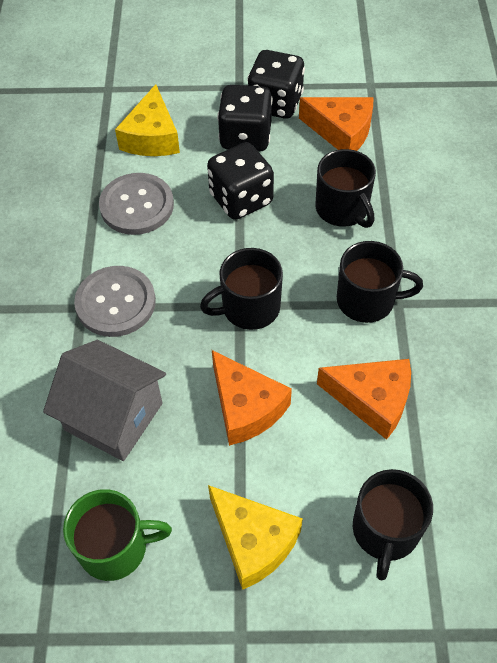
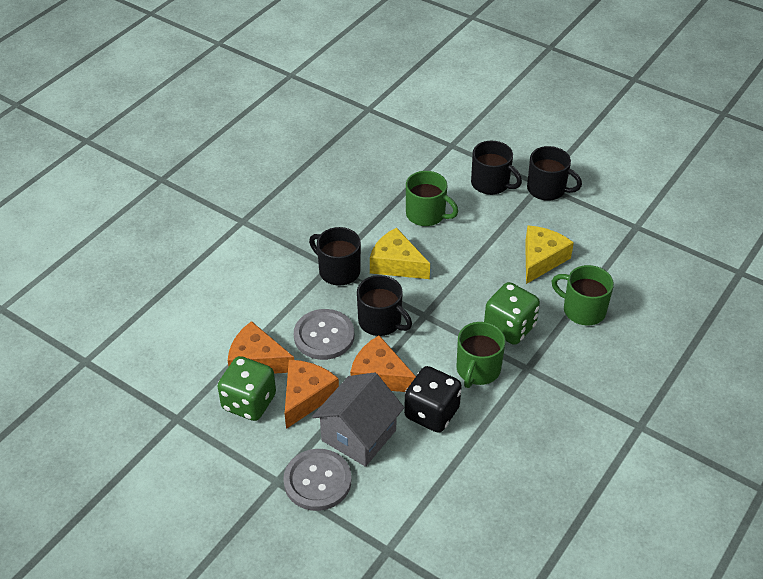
black dice: [207,142,274,220] [217,85,273,152] [247,50,305,119] = 3 -> [404,366,462,433] = 1
green dice: none = 0 -> [217,356,276,421] [484,282,540,345] = 2
green mug: [63,489,172,581] = 1 -> [406,171,458,226] [457,322,505,388] [552,265,614,325] = 3

